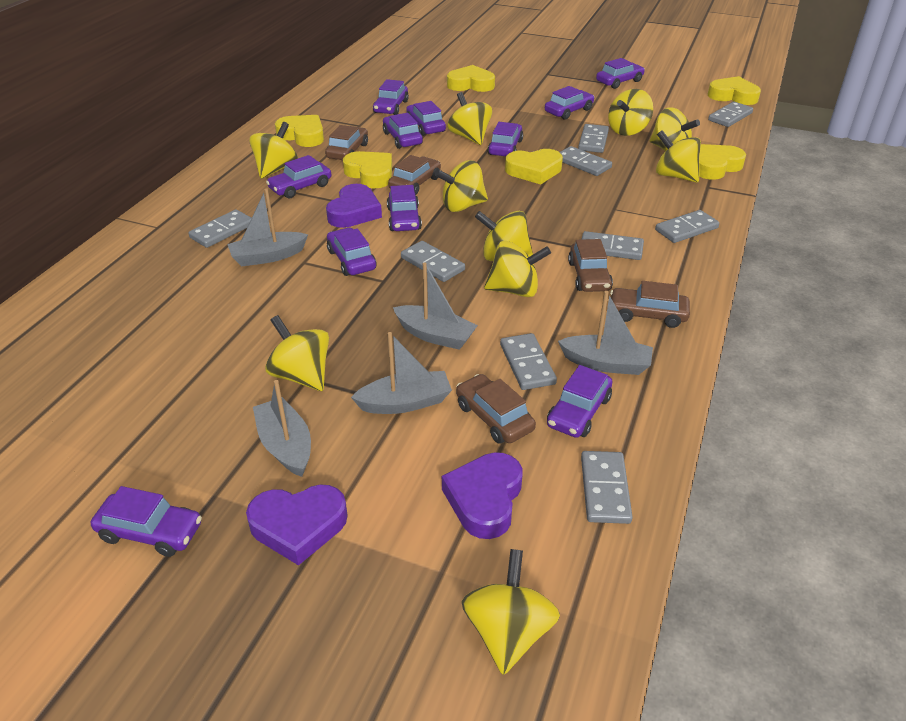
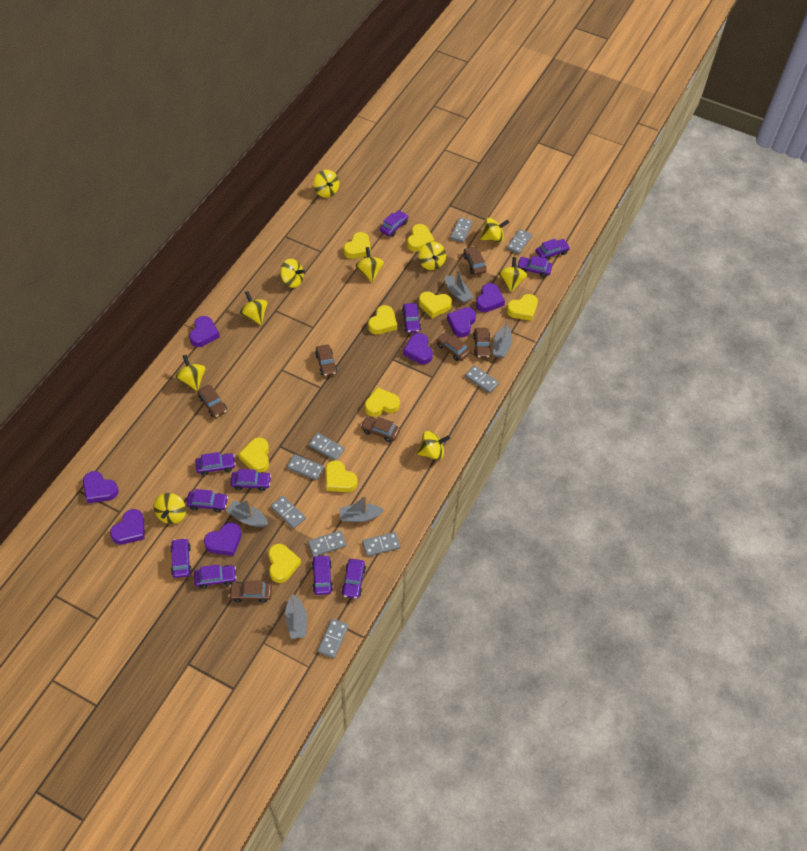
brown car: [325,125,368,160] [388,155,441,195] [456,374,536,444] [568,239,613,292] [610,281,690,328] = 5 -> [198,385,227,418] [228,580,272,603] [315,344,337,377] [361,416,400,442] [436,332,470,361] [463,246,486,275] [473,328,492,358] = 7
purple heart: [246,484,348,565] [326,184,382,228] [442,452,522,539] = 3 -> [83,471,119,503] [110,509,145,545] [189,316,220,347] [204,522,242,556] [403,333,433,364] [447,307,476,337] [476,283,505,312] = 7
yellow heart: [275,115,324,147] [343,151,392,188] [447,65,495,92] [505,149,563,185] [699,144,746,180] [708,76,761,105] = 6 -> [238,437,269,473] [268,544,301,583] [325,460,357,492] [343,232,371,259] [365,387,400,417] [368,305,397,335] [407,224,435,252] [419,292,452,318] [506,294,538,321] = 9

